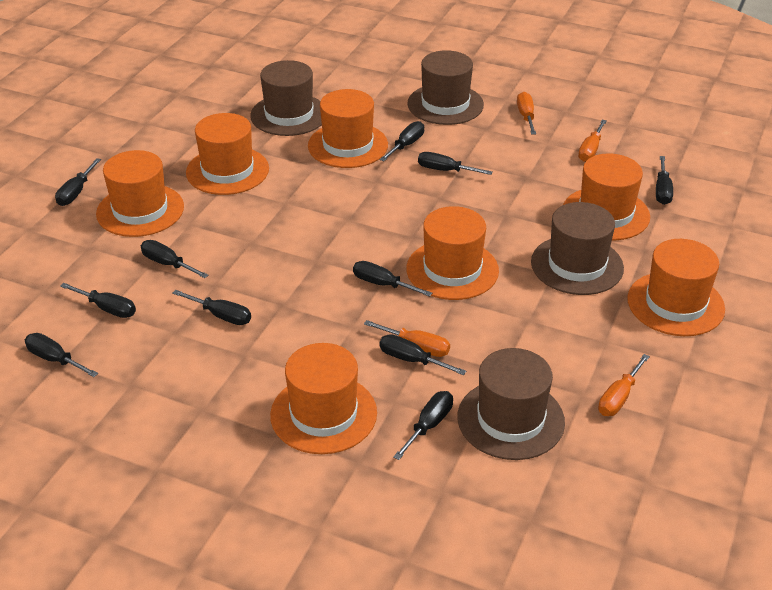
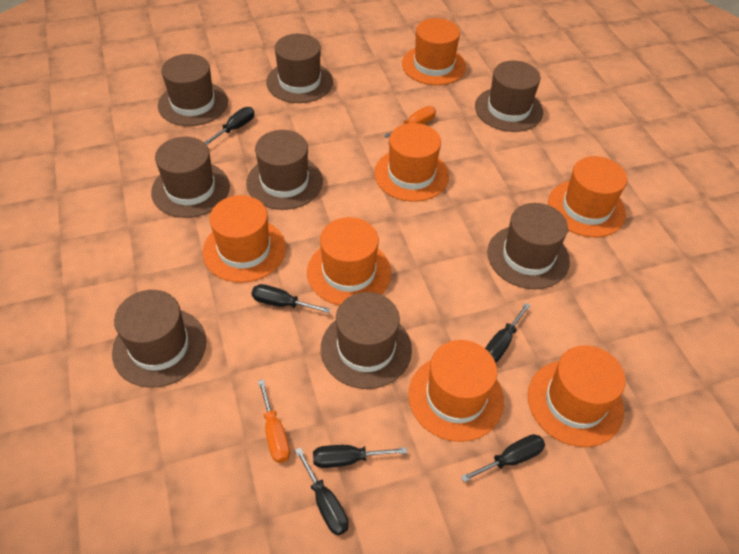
black screwdriver: [25,333,98,377] [55,158,101,206] [60,283,136,318] [141,240,209,278] [172,290,251,325] [353,261,432,297] [379,334,466,375] [380,121,424,161] [393,391,453,460] [418,152,493,175] [656,156,673,205] = 11 -> [204,107,254,145] [252,284,331,313] [295,447,349,535] [313,445,407,468] [461,434,545,482] [485,303,531,363] = 6
brown hat: [250,60,322,136] [407,50,484,125] [457,348,565,460] [531,202,624,295] = 4 -> [112,290,206,388] [151,137,230,218] [158,54,228,126] [246,130,323,210] [266,34,333,103] [321,292,412,389] [475,61,543,132] [487,203,570,289] = 8
orange screwdriver: [364,320,450,357] [517,92,536,135] [578,119,607,162] [598,354,650,416] = 4 -> [258,379,290,463] [384,106,436,138] = 2

